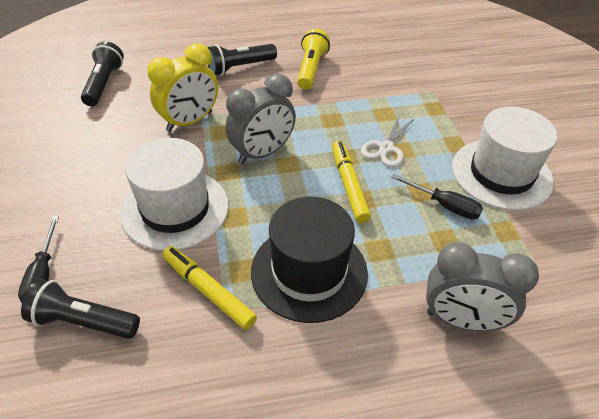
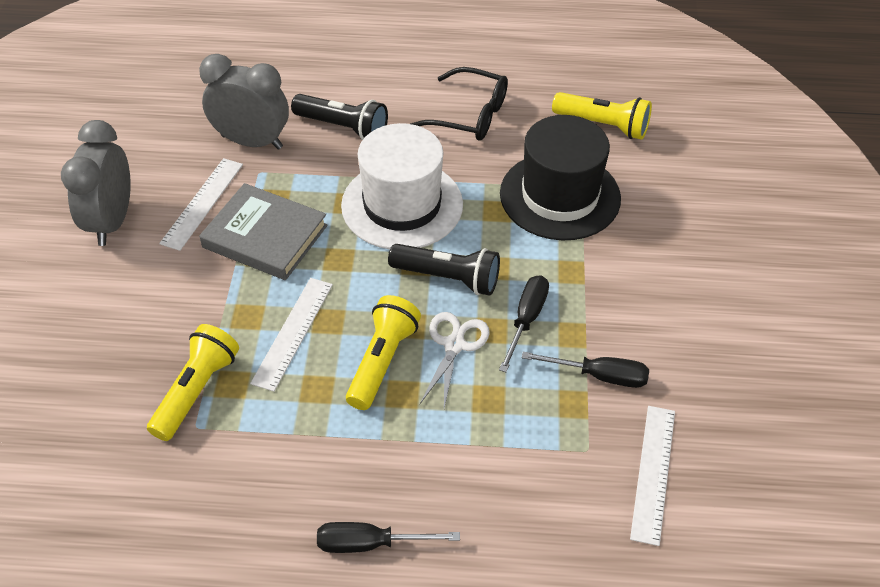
black flashlight: [21,279,140,339] [81,41,124,106] [208,44,277,76] = 3 -> [291,94,388,140] [388,244,500,296] = 2
black glasses: none = 0 -> [410,67,508,140] = 1
black screwdriver: [18,216,59,303] [391,174,483,219] = 2 -> [317,522,460,553] [499,275,549,372] [522,352,649,388] = 3
grey book: none = 0 -> [199,183,328,280] = 1
white hat: [120,138,229,251] [452,107,558,211] = 2 -> [341,123,463,249] = 1
white ruler: none = 0 -> [159,158,243,251] [250,278,333,392] [630,406,675,546] = 3
yellow clock: [147,43,218,132] = 1 -> none = 0
yellow flashlight: [297,29,330,90] = 1 -> [147,324,239,441] [346,295,421,410] [552,92,652,140] = 3
yellow marker: [163,246,257,330] [332,141,371,223] = 2 -> none = 0

